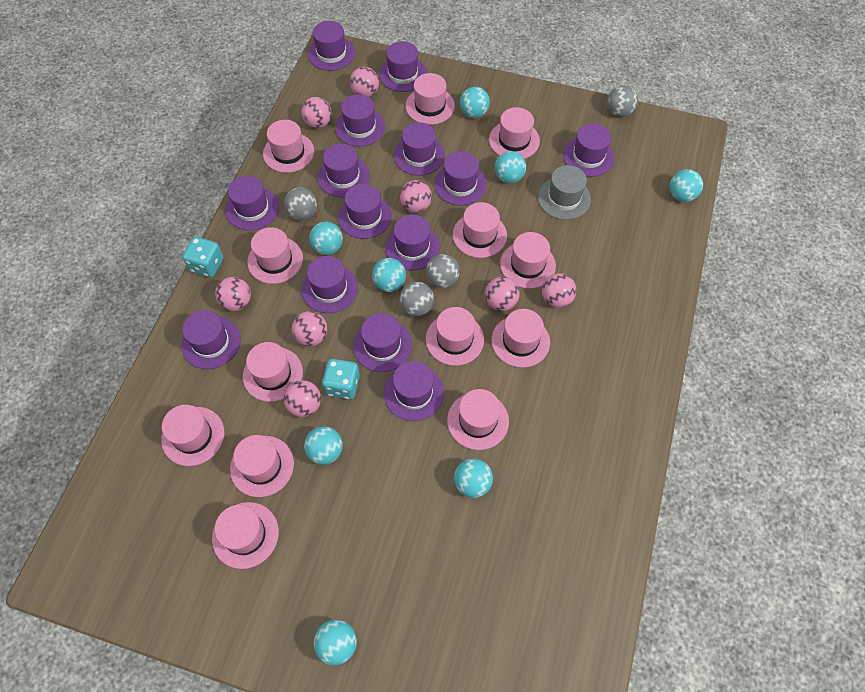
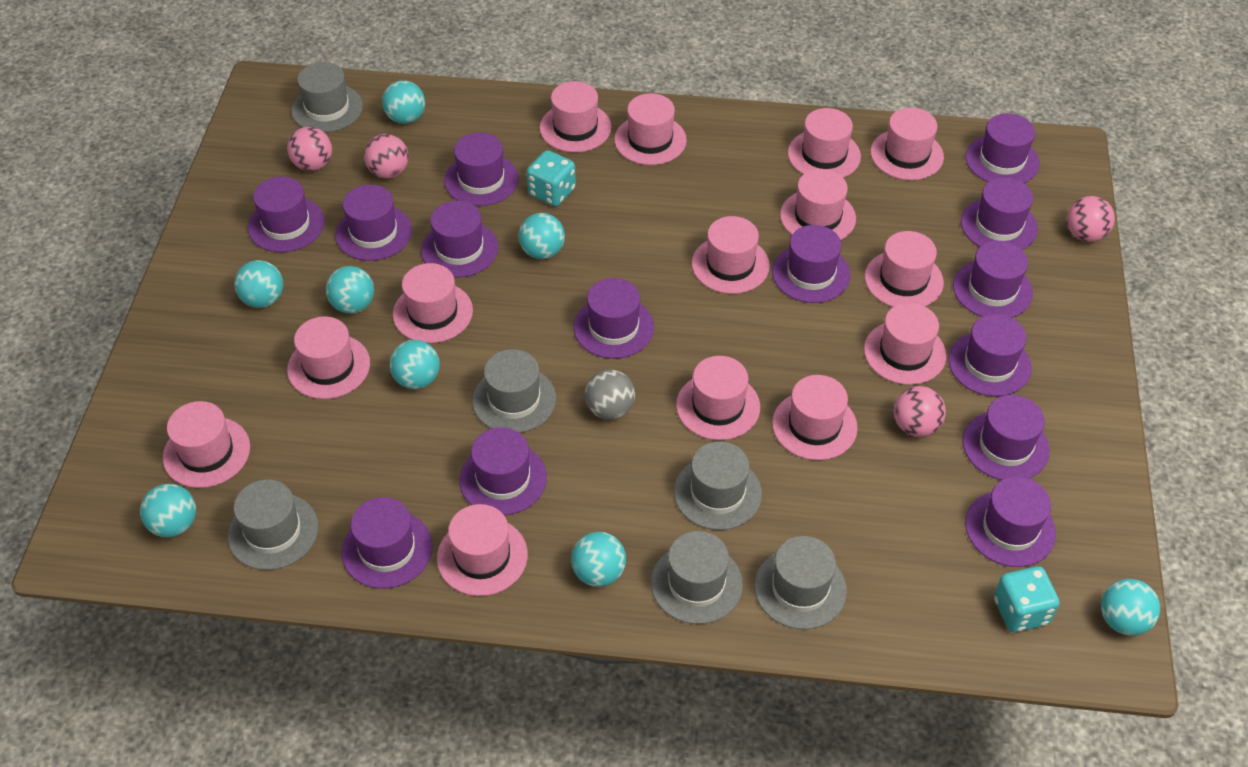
grey ball: [284,187,317,220] [399,282,434,316] [426,254,460,288] [607,85,638,117] = 4 -> [585,369,635,420] = 1
grey hat: [538,165,591,220] = 1 -> [228,479,318,570] [291,62,363,132] [472,349,556,433] [651,531,743,624] [674,441,762,530] [754,536,847,629] = 6
pink ball: [215,277,251,311] [284,380,321,417] [292,311,327,346] [301,97,332,128] [350,67,379,97] [400,180,432,213] [485,277,520,311] [542,273,577,308] = 8 -> [287,127,332,171] [364,134,409,178] [894,386,946,437] [1067,196,1115,242] = 4
pink hat: [161,405,224,466] [212,502,279,569] [230,435,294,497] [243,342,303,402] [247,227,303,284] [263,120,314,173] [405,73,455,125] [426,307,484,366] [447,389,509,450] [453,202,507,258] [489,107,540,159] [491,309,550,368] [500,232,556,289] = 13 -> [163,401,250,488] [287,316,370,399] [393,263,473,343] [437,504,528,596] [540,81,611,153] [614,93,687,165] [676,356,760,440] [692,216,770,294] [772,375,858,460] [780,169,856,240] [788,108,861,178] [864,303,946,385] [865,231,944,307] [870,108,944,180] = 14

